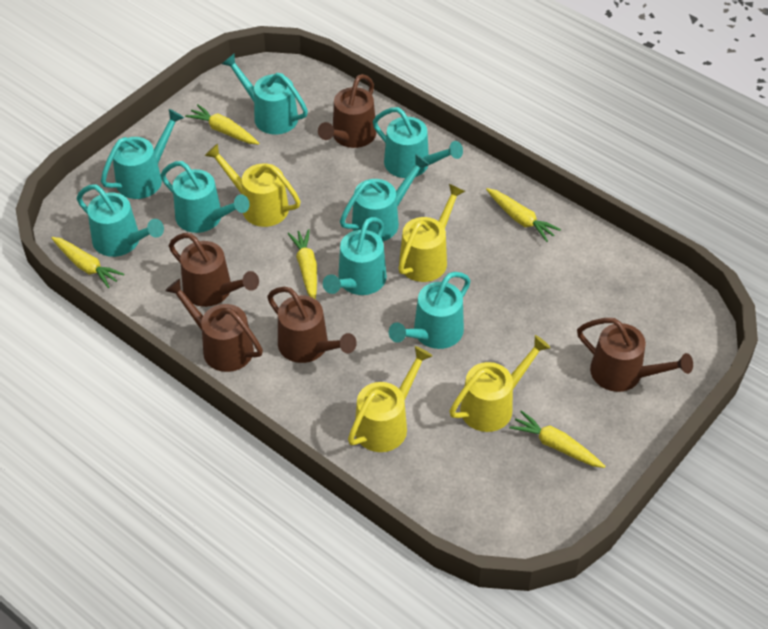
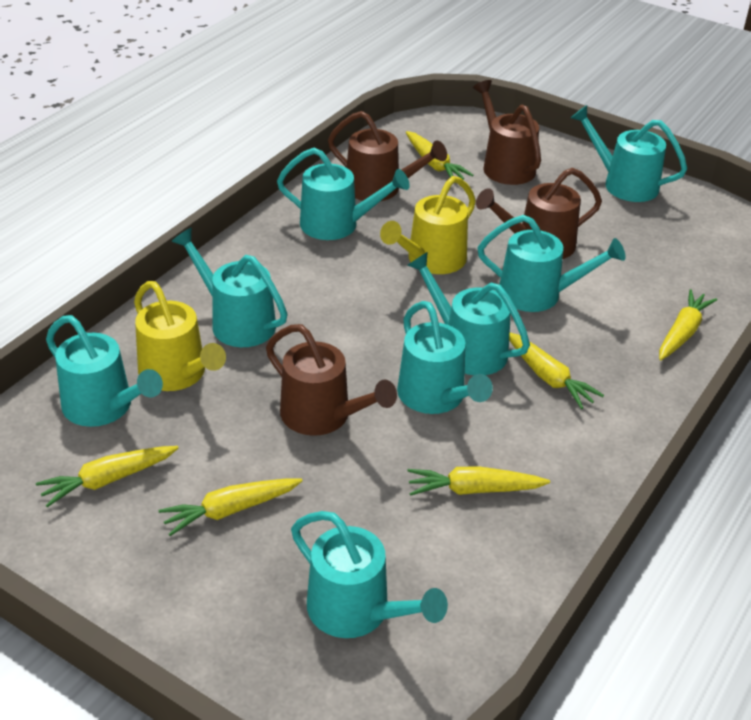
brown watering can: [165,279,263,372] [169,233,259,307] [267,287,357,363] [318,74,377,148] [577,318,693,392] = 5 -> [266,324,397,436] [328,111,447,201] [473,80,541,185] [476,168,602,259] = 4
yellow carrot: [51,237,124,288] [185,104,259,144] [287,229,317,299] [486,188,561,242] [509,410,605,468] = 5 -> [36,446,178,507] [159,478,302,536] [406,131,474,180] [407,466,550,496] [509,332,604,409] [659,289,717,360] = 6
yellow watering can: [205,143,301,227] [348,346,432,452] [398,184,465,282] [450,335,550,432] = 4 -> [134,281,226,391] [380,176,476,274] = 2

